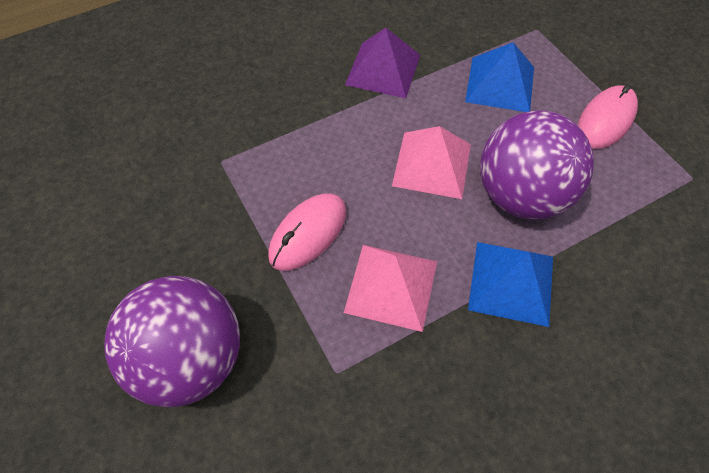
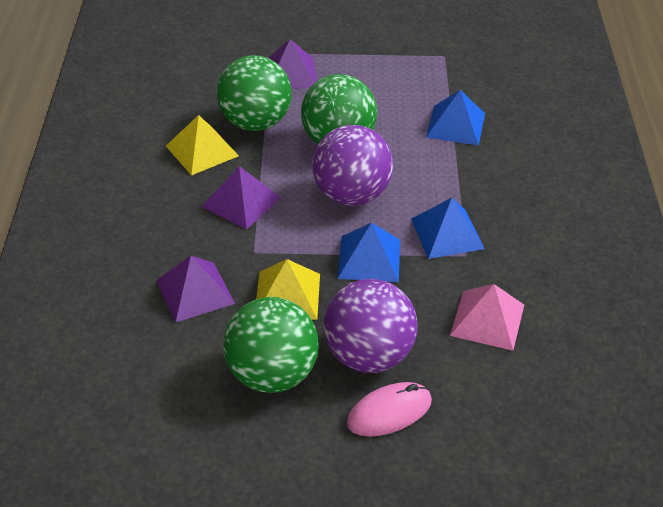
blue pyramid: [465,42,534,112] [468,242,553,327] = 2 -> [338,223,400,283] [411,198,485,259] [426,90,485,146] = 3
green ball: none = 0 -> [217,55,292,131] [223,297,319,393] [301,74,377,144] = 3
pink mouse: [268,194,346,271] [578,84,638,149] = 2 -> [347,382,432,437] = 1
pink pyramid: [344,245,437,332] [392,126,471,199] = 2 -> [450,284,524,351] = 1
purple pyramid: [345,28,420,98] = 1 -> [156,256,235,323] [202,166,281,230] [268,39,317,89] = 3
yellow pyramid: none = 0 -> [166,115,239,176] [256,259,320,320] = 2

